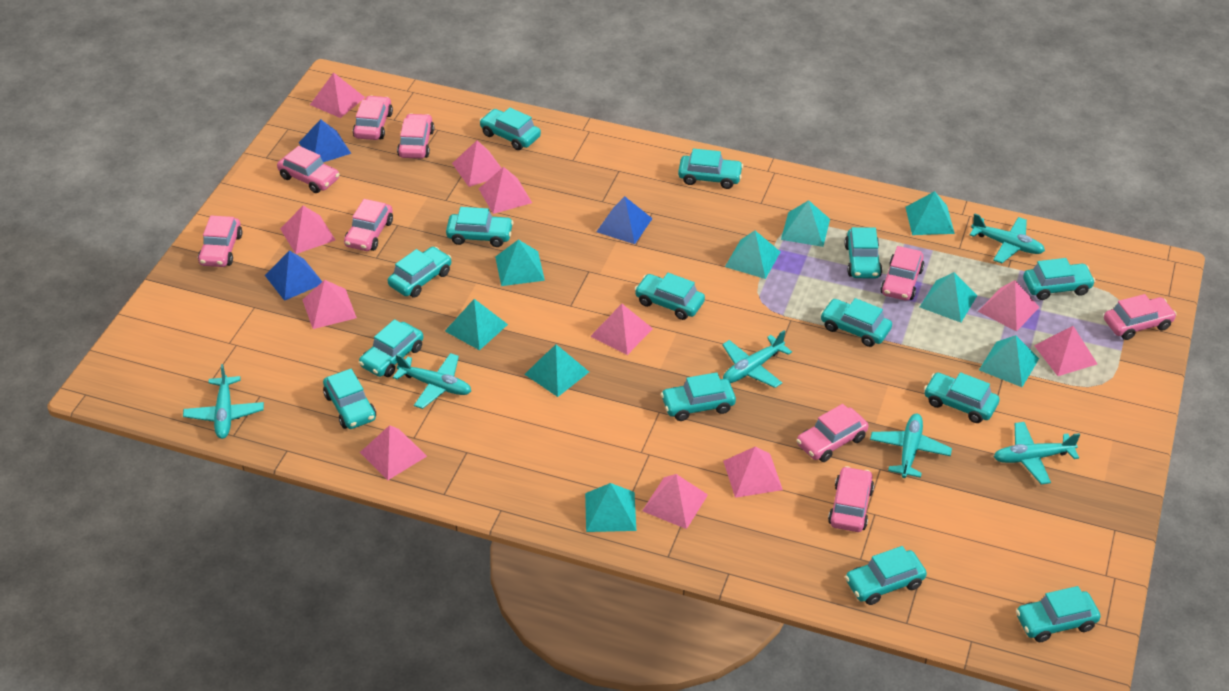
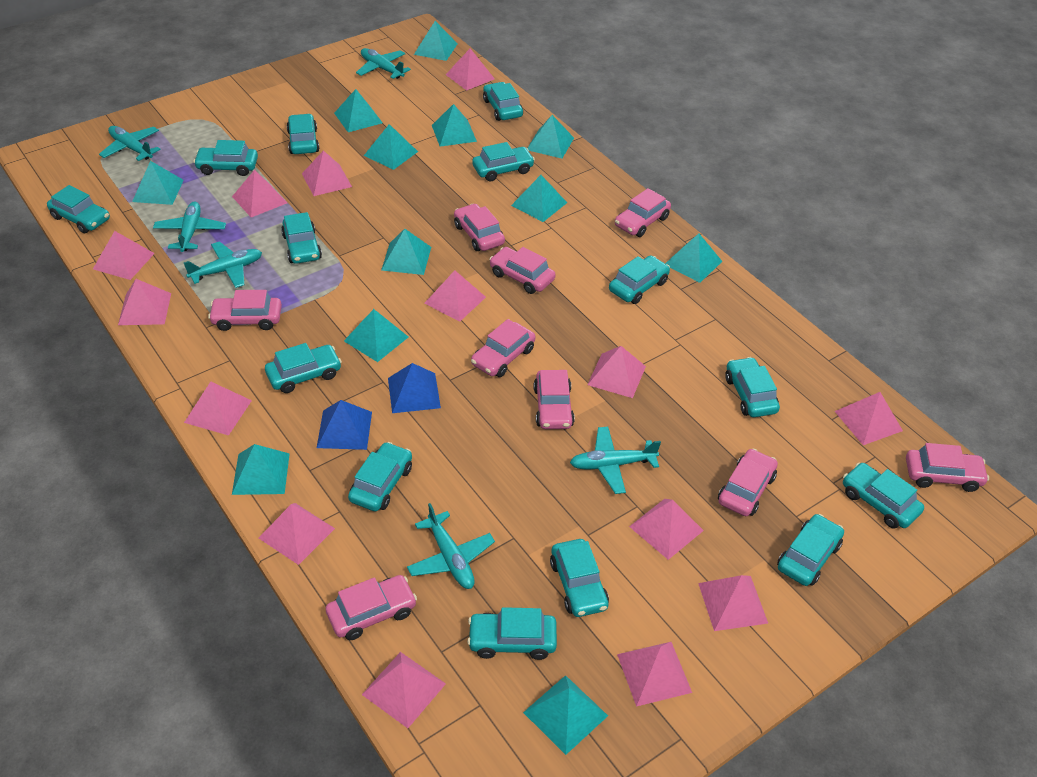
blue pyramid: [265,251,322,301] [299,119,351,162] [596,196,653,244] = 3 -> [317,400,372,450] [388,363,441,413] = 2
pink pyramid: [280,206,335,254] [303,280,357,329] [310,72,365,118] [360,425,427,480] [452,140,502,187] [479,167,532,214] [590,304,653,355] [642,474,708,529] [723,446,783,498] [978,280,1039,332] [1034,326,1097,376] = 11 -> [93,231,155,280] [118,279,171,325] [184,381,252,435] [232,170,287,217] [259,503,335,565] [302,150,352,196] [362,652,446,728] [424,270,486,322] [446,48,495,91] [587,346,646,398] [617,642,692,707] [629,499,704,560] [698,575,768,631] [835,392,903,445] = 14
turquoise pyramid: [445,299,508,350] [495,239,545,286] [524,344,589,397] [585,483,636,532] [725,231,780,279] [781,200,830,247] [905,191,955,235] [920,272,978,323] [979,335,1039,387] = 9 -> [132,161,184,205] [232,444,290,495] [334,89,383,132] [344,309,408,362] [364,124,418,170] [381,229,431,275] [414,21,458,61] [432,104,477,147] [511,175,567,222] [523,675,608,755] [528,115,574,159] [665,234,722,283] = 12

